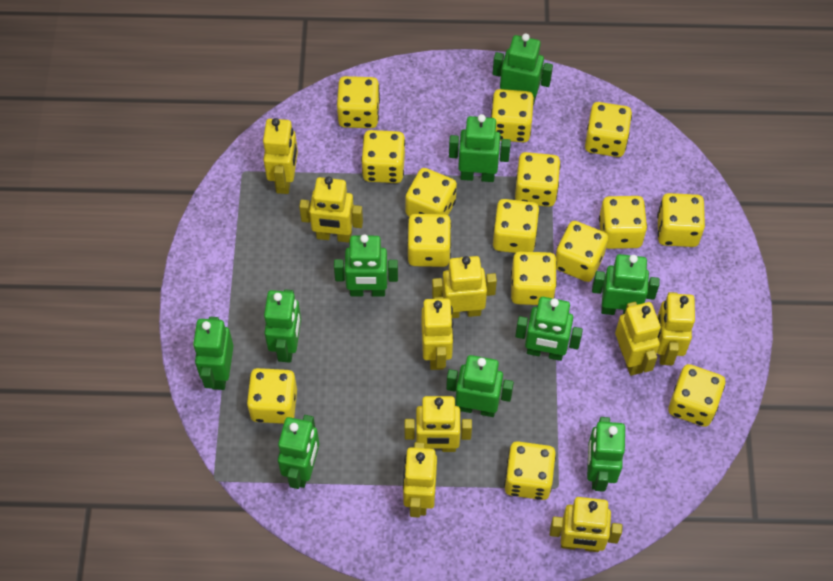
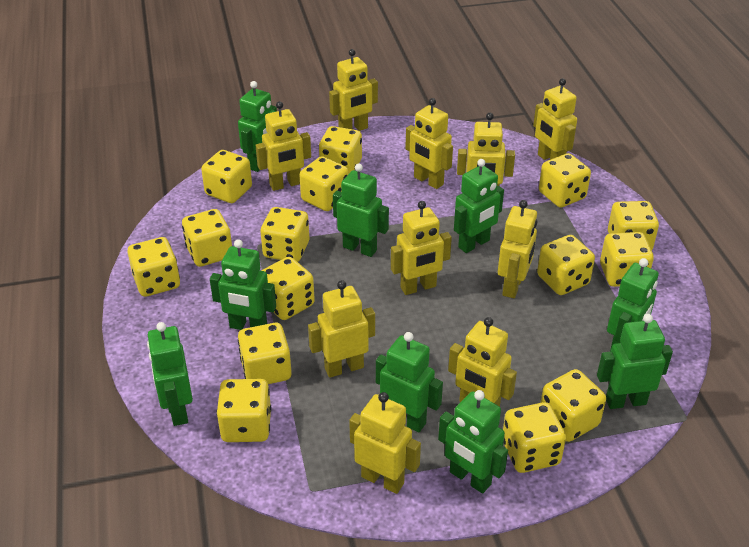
green robot: [193,317,233,390] [264,289,301,363] [278,415,319,489] [334,234,398,297] [446,355,514,417] [449,114,511,182] [493,33,553,103] [515,297,583,361] [587,417,625,492] [592,254,660,315] = 10 -> [147,322,193,426] [210,239,276,330] [238,81,277,172] [333,164,389,257] [376,332,443,432] [438,390,508,494] [454,159,504,253] [597,314,673,409] [607,258,659,351] = 9
yellow robot: [263,118,298,194] [299,177,363,243] [403,442,437,517] [404,396,472,452] [422,297,454,370] [432,256,497,318] [550,497,622,552] [615,302,661,376] [657,292,695,365] = 9 -> [256,101,311,191] [308,280,375,378] [329,49,378,131] [349,392,421,494] [391,201,452,295] [405,98,453,189] [448,317,517,407] [457,113,515,186] [498,200,538,298] [533,78,577,160] = 10

